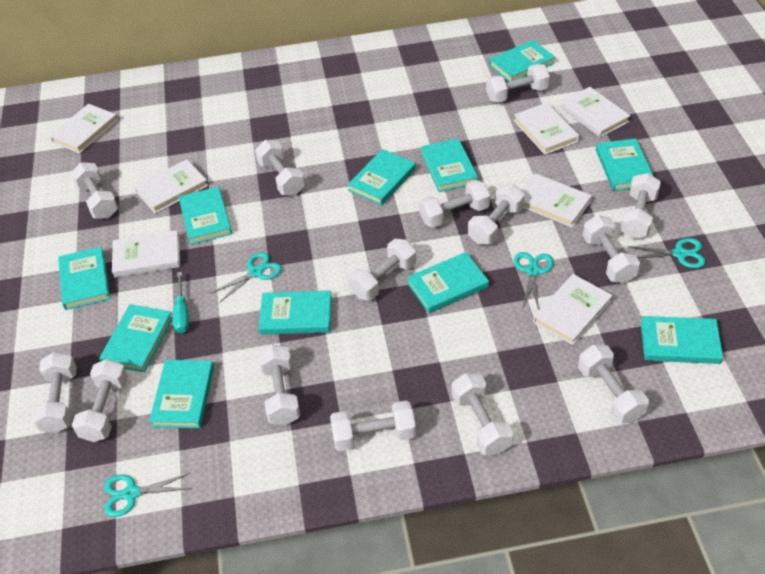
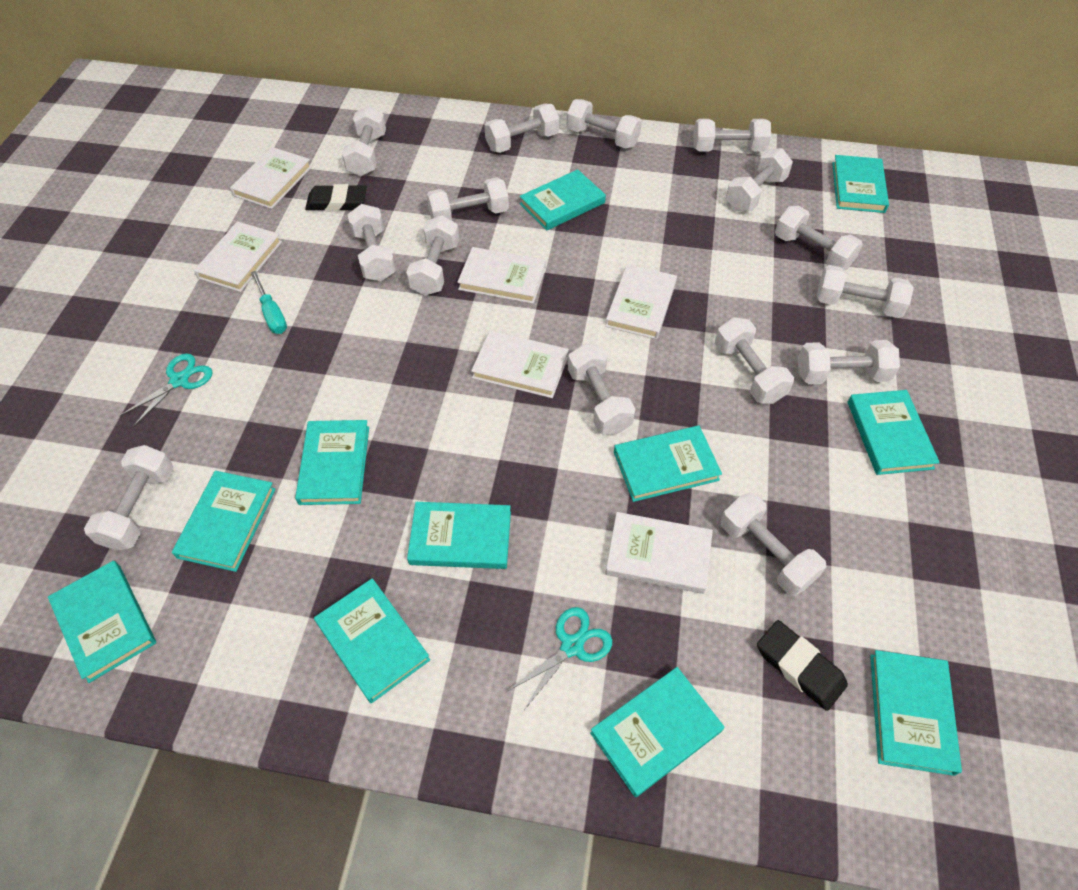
black eraser: none = 0 -> [305,184,367,211] [757,620,848,711] = 2
turquoise scissors: [104,473,192,517] [211,252,282,303] [514,252,554,310] [628,238,706,268] = 4 -> [120,353,213,427] [508,607,612,710] = 2
white book: [50,104,118,154] [112,230,180,277] [134,159,208,213] [514,103,579,155] [521,173,592,227] [533,274,613,345] [561,87,630,138] = 7 -> [194,221,282,292] [230,147,312,209] [457,247,546,304] [471,330,569,398] [605,264,677,339] [605,512,713,594] = 6
white dumbbell: [32,352,77,433] [70,162,118,219] [72,359,128,442] [255,140,305,196] [258,344,300,425] [330,401,416,451] [348,239,416,301] [419,180,490,228] [451,373,513,455] [468,184,525,245] [486,64,550,103] [578,345,649,424] [583,215,640,284] [620,173,661,239] = 14 -> [84,445,173,551] [342,106,386,176] [347,204,396,281] [406,215,459,296] [427,177,509,221] [484,104,559,153] [567,99,642,149] [568,343,635,434] [693,119,771,152] [715,317,794,404] [721,493,827,596] [726,148,793,211] [775,206,863,270] [798,340,900,384] [817,265,914,318] = 15

